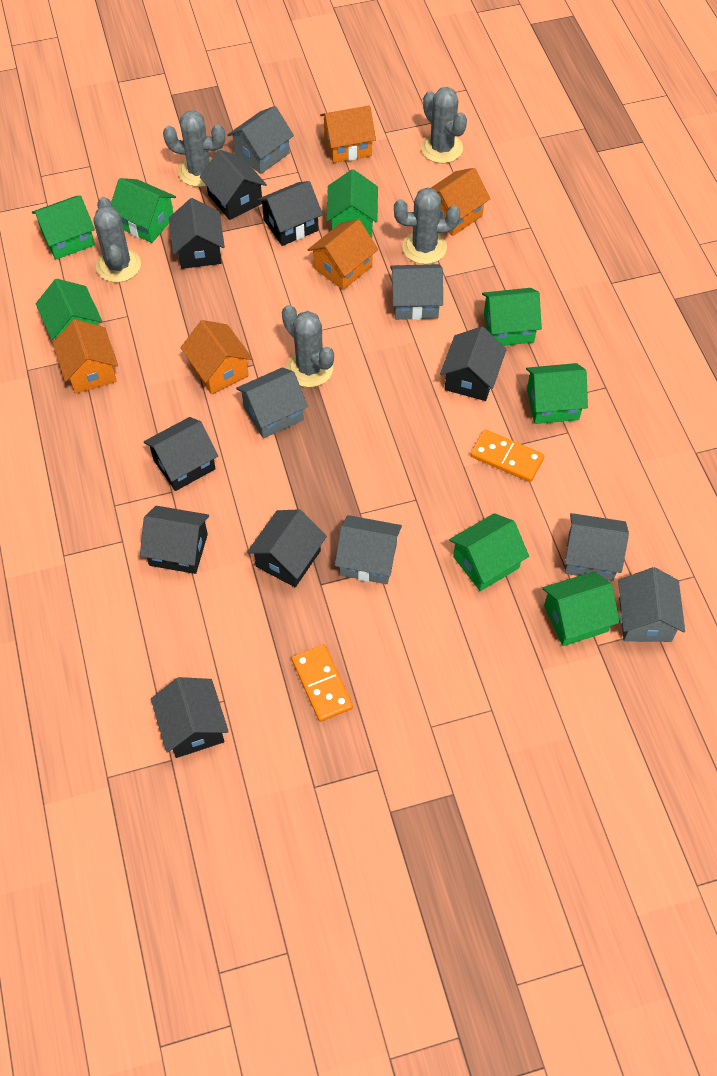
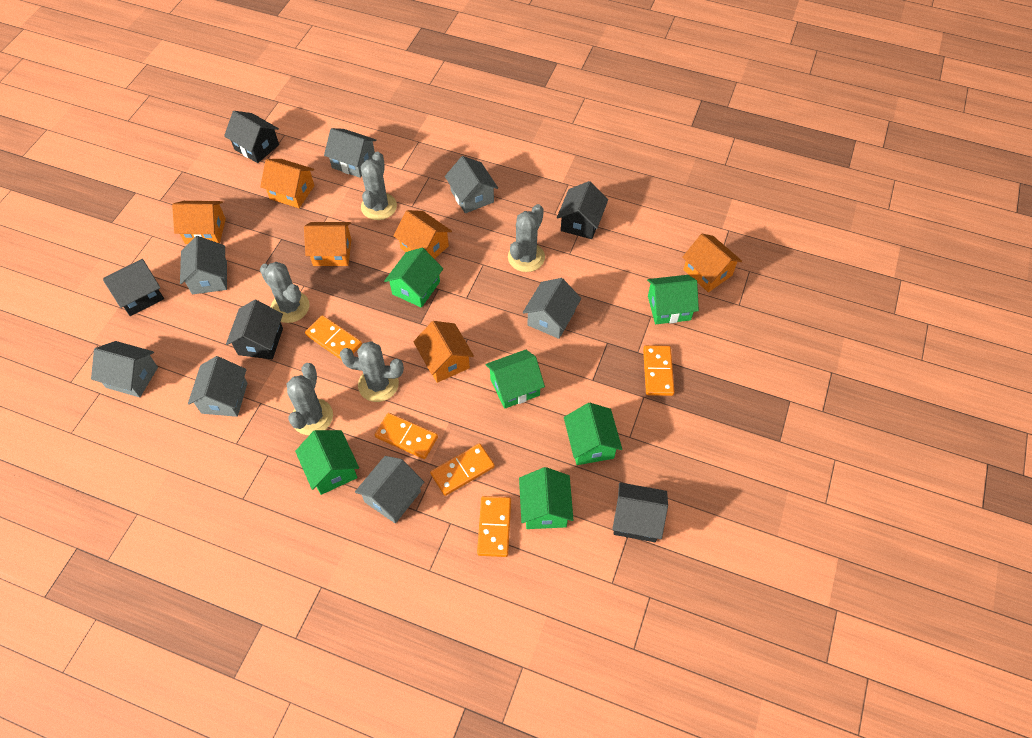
black house: [140,506,209,574] [144,417,218,491] [151,677,229,758] [169,198,225,269] [200,150,267,220] [247,509,327,587] [257,181,323,246] [440,326,507,401] = 8 -> [103,259,164,316] [224,111,279,163] [226,300,283,359] [557,181,608,239] [612,483,668,542] = 5
green house: [32,195,95,260] [36,279,102,340] [111,178,176,243] [326,169,378,238] [449,513,529,591] [482,288,542,346] [526,363,588,424] [542,571,620,646] = 8 -> [295,430,359,495] [384,248,443,308] [486,350,545,409] [519,467,573,529] [564,403,622,465] [647,275,699,324] = 6
grey house: [227,106,294,174] [236,367,308,438] [335,515,402,584] [390,264,443,320] [564,513,629,581] [618,567,685,642] = 6 -> [91,341,158,397] [180,236,227,294] [188,356,247,417] [324,128,377,178] [355,456,424,523] [445,156,498,213] [523,278,581,339] = 7
orange domino: [292,644,353,722] [470,430,544,482] = 2 -> [305,315,362,359] [375,413,438,459] [430,443,495,496] [477,496,511,557] [643,345,675,396] = 5
orange house: [53,319,118,394] [180,320,253,394] [308,219,378,290] [320,105,376,163] [431,168,490,236] = 5 -> [172,201,226,244] [260,159,314,208] [304,222,351,266] [393,210,452,259] [413,321,474,383] [682,234,742,292] = 6

